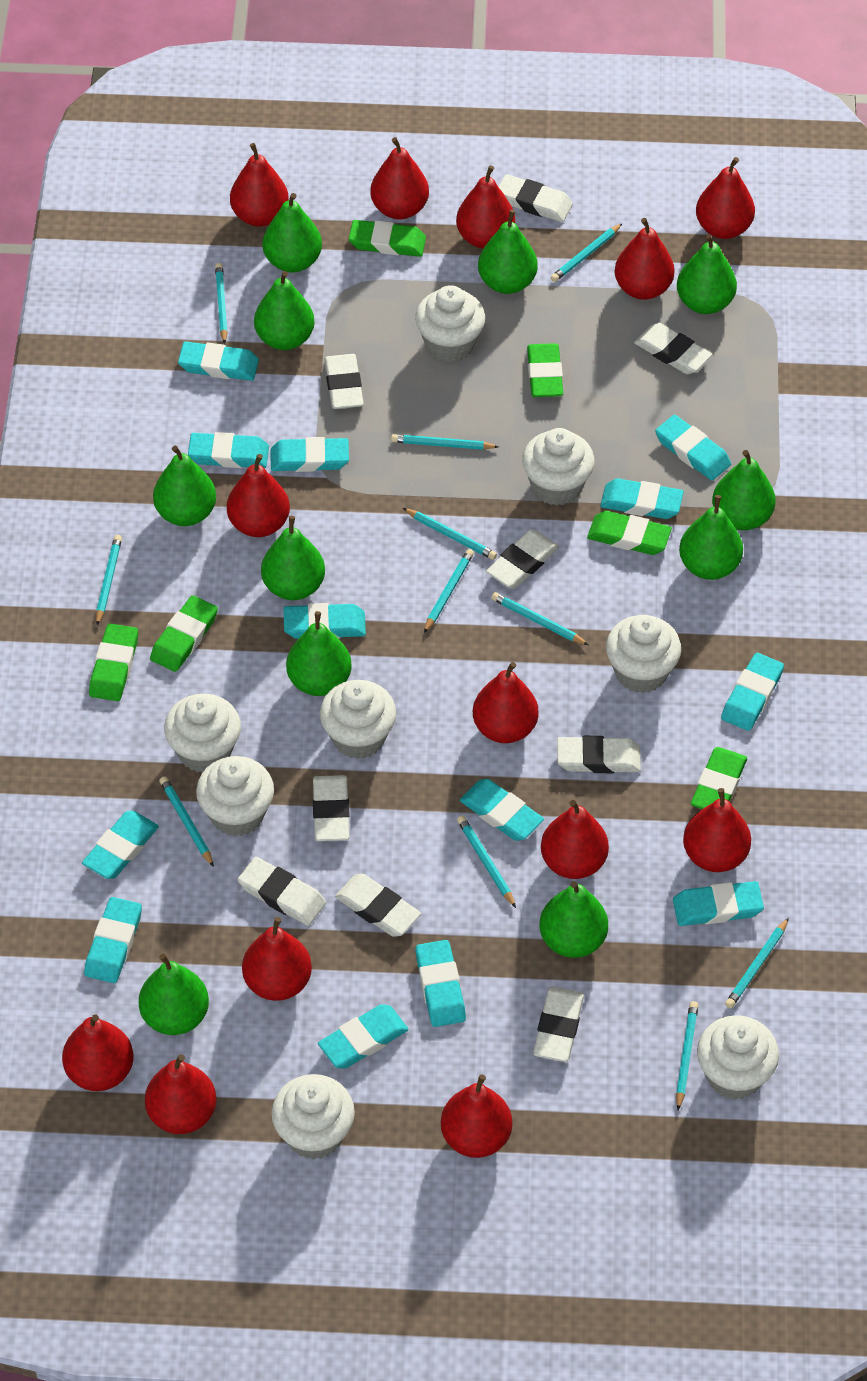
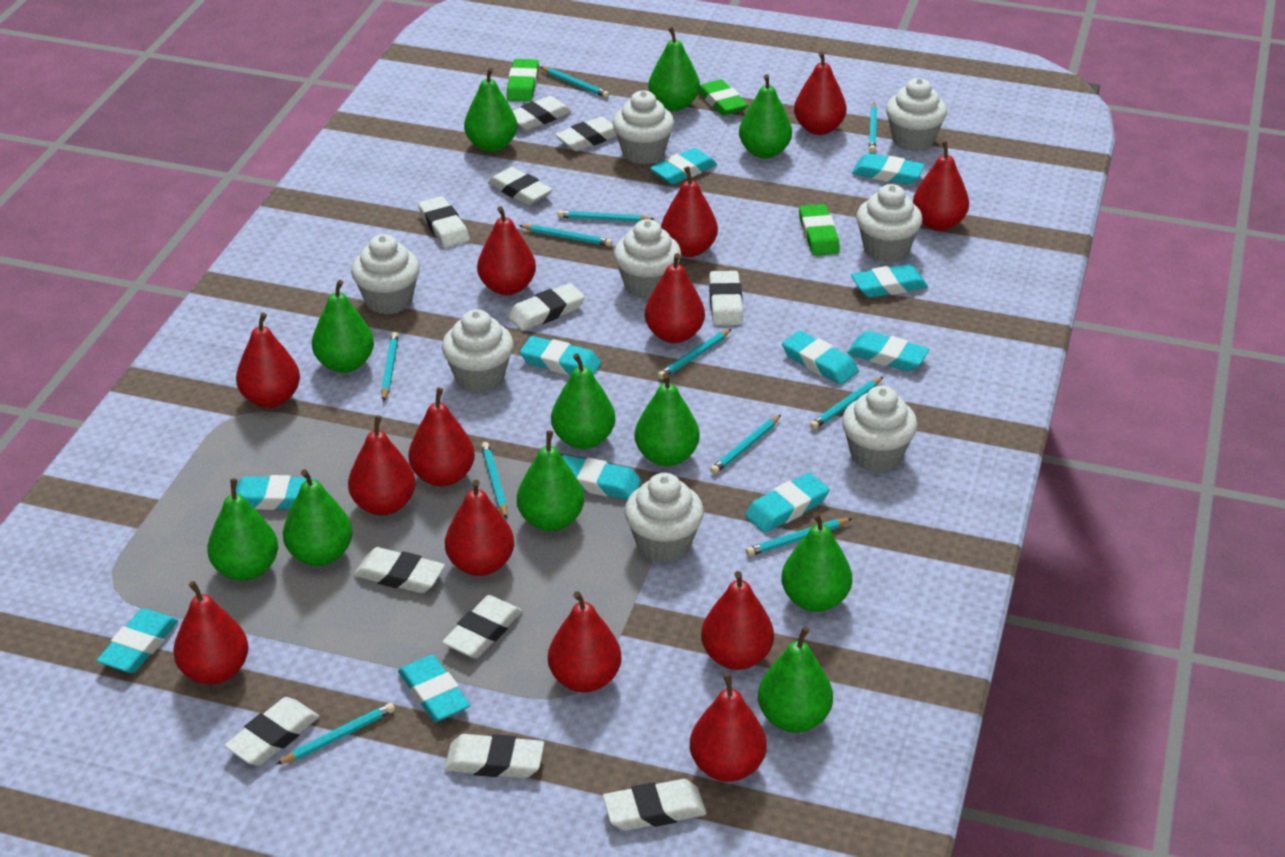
green eraser: [89,624,138,701] [150,595,218,672] [349,220,426,257] [527,343,563,397] [587,511,672,555] [691,747,747,809] = 6 -> [506,59,539,102] [699,79,748,116] [799,204,840,256] = 3
turquoise eraser: [82,811,159,879] [84,897,142,983] [178,342,259,381] [188,432,269,468] [271,437,349,472] [283,603,366,639] [318,1004,409,1069] [415,940,466,1027] [460,779,544,841] [600,478,684,519] [655,415,731,480] [673,881,764,926] [721,653,784,731] = 13 -> [97,608,178,673] [236,475,316,510] [398,655,470,722] [520,336,601,375] [562,455,641,500] [650,148,717,185] [745,473,829,533] [782,331,859,385] [847,331,930,372] [851,264,928,298] [852,153,925,185] = 11
white eraser: [238,857,326,926] [313,775,350,841] [324,354,364,409] [335,874,421,937] [486,529,559,589] [498,174,573,222] [533,986,584,1062] [557,736,641,773] [634,323,712,374] = 9 -> [224,697,319,766] [354,547,445,593] [418,196,470,248] [442,595,522,658] [444,734,544,778] [488,167,553,205] [508,283,585,331] [513,96,572,130] [555,117,617,151] [603,779,706,831] [709,271,743,325] = 11

